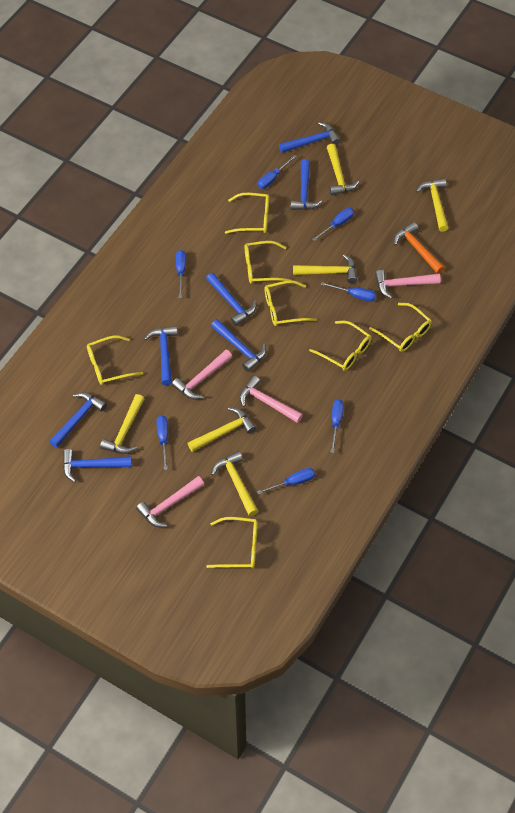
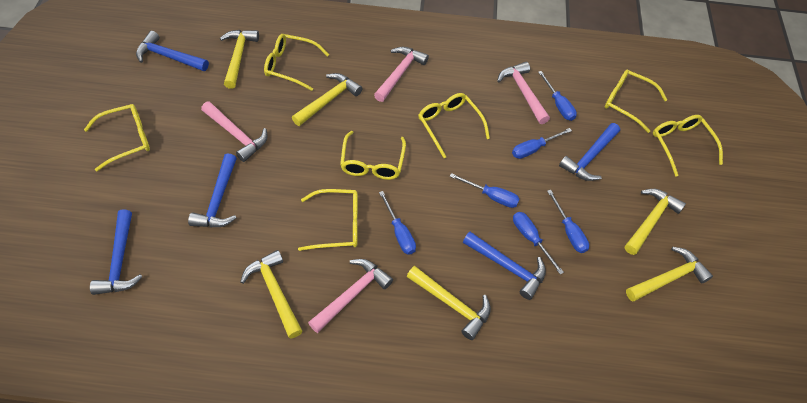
blue hammer: [49,392,107,448] [63,449,132,482] [144,326,178,385] [206,273,257,326] [211,319,266,372] [279,122,340,153] [291,159,322,210] = 7 -> [90,210,143,295] [136,31,209,71] [188,153,237,227] [463,232,546,300] [559,123,620,181] = 5
blue screwdriver: [157,415,168,470] [176,250,186,298] [257,468,315,495] [258,155,296,189] [312,208,354,241] [321,282,376,302] [330,399,344,453] = 7 -> [379,191,416,255] [450,173,519,208] [512,128,572,159] [513,212,564,274] [538,71,577,121] [547,190,589,253] = 6
orange hammer: [394,222,444,274] = 1 -> none = 0

